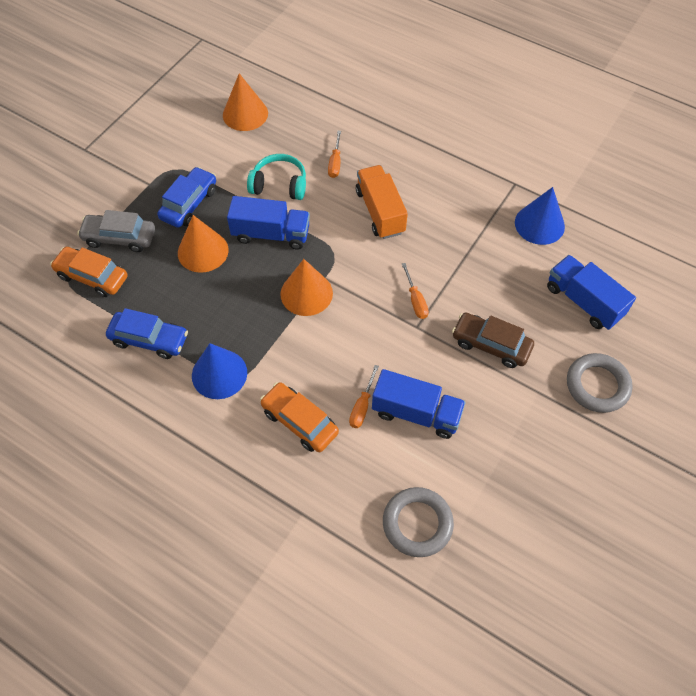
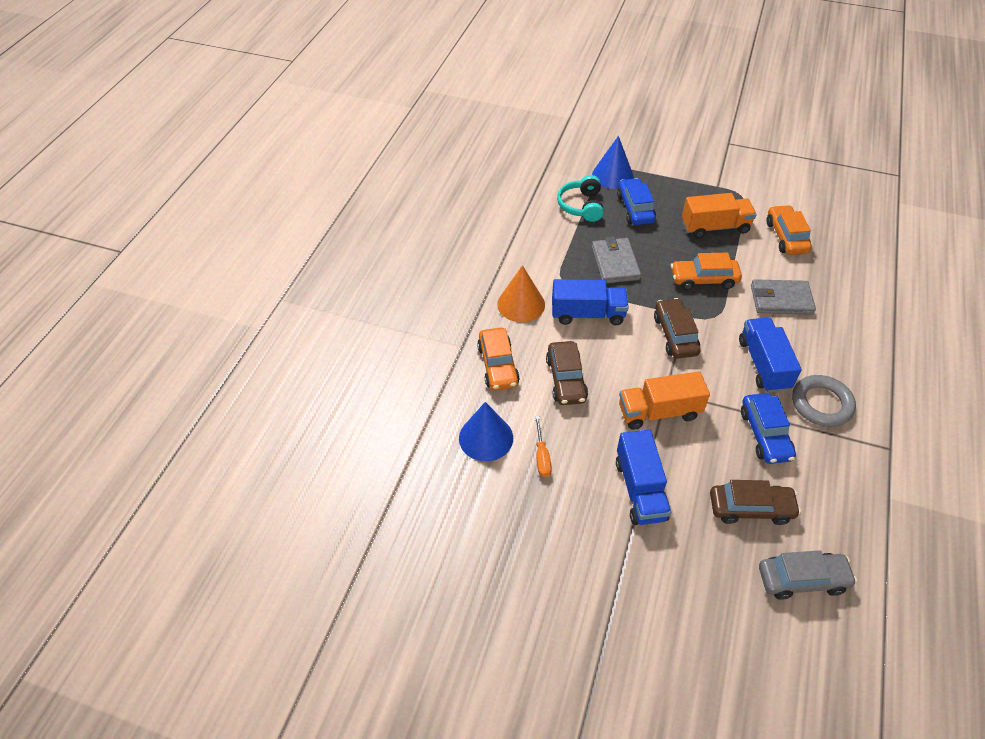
brown car: [452,312,534,368] = 1 -> [546,341,588,405] [654,298,701,359] [710,480,801,525] = 3
grey ring: [383,487,454,557] [567,353,633,413] = 2 -> [792,375,856,427] = 1
grey wallet: none = 0 -> [592,237,641,283] [751,279,816,315] = 2
orange car: [50,247,127,297] [260,382,339,452] = 2 -> [477,328,520,390] [671,253,742,290] [767,205,812,255] = 3
orange cone: [178,215,229,273] [223,73,268,131] [280,259,333,316] = 3 -> [497,265,545,322] = 1
orange screwdriver: [328,131,341,178] [349,365,379,428] [402,263,429,319] = 3 -> [535,416,552,477] = 1
orange truck: [356,165,408,239] = 1 -> [619,371,710,430] [682,193,757,238] = 2

